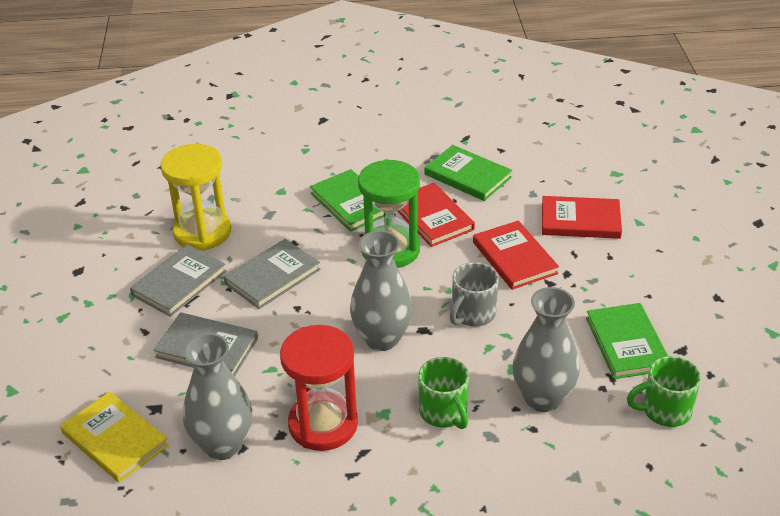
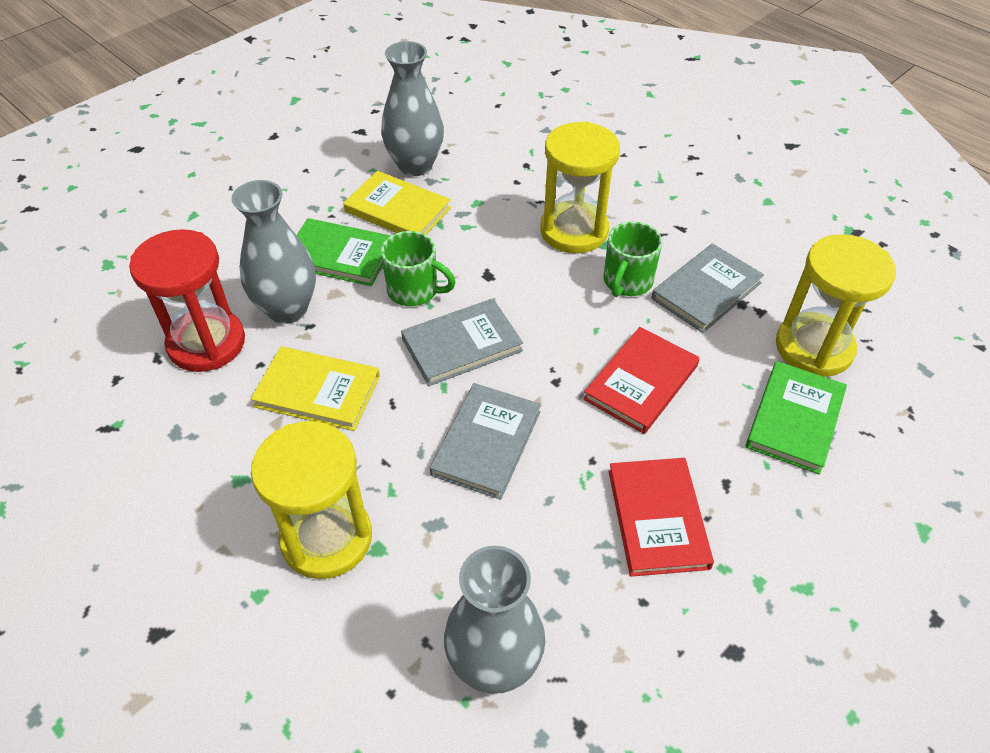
green book: [310,169,384,232] [425,145,512,201] [586,303,668,379] = 3 -> [297,218,391,286] [746,361,847,474] = 2
green hourglass: [358,159,420,268] = 1 -> none = 0
grey mug: [450,262,499,327] = 1 -> none = 0
red book: [397,183,475,247] [473,221,559,290] [542,196,622,239] = 3 -> [583,327,700,434] [609,458,714,577] = 2
yellow book: [60,392,169,482] = 1 -> [251,346,380,431] [343,171,451,235] = 2
yellow hourglass: [161,144,231,251] = 1 -> [251,421,372,579] [540,122,620,253] [776,234,896,377] = 3

